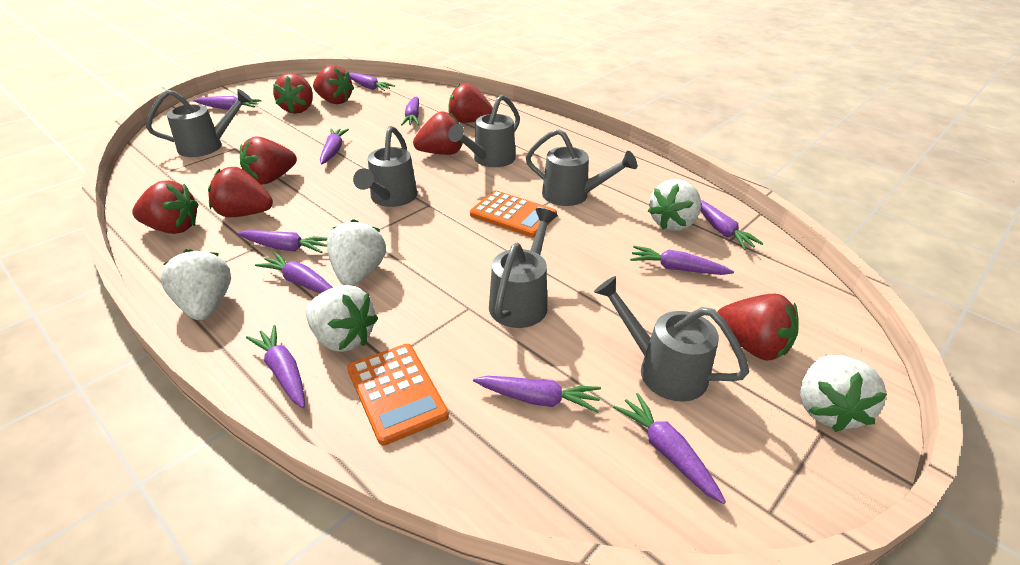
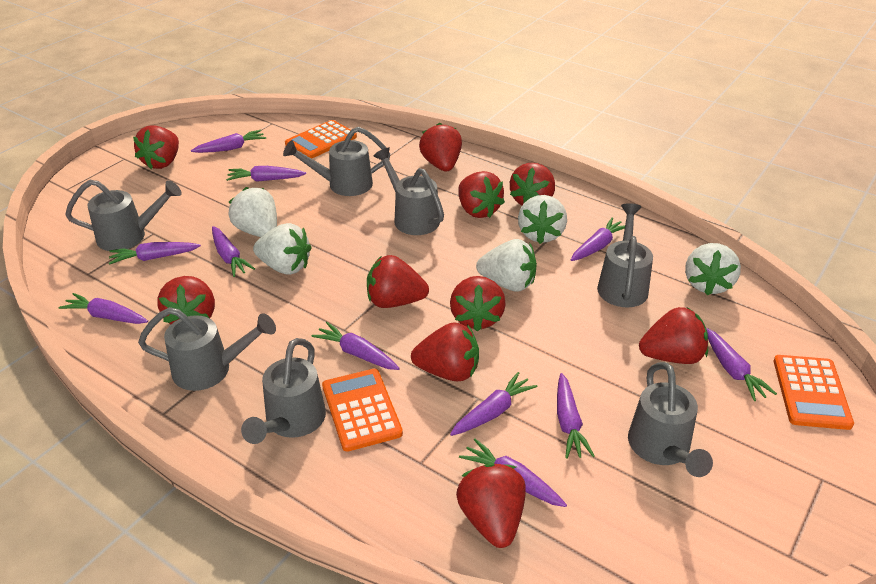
grey watering can: [146,89,252,157] [353,126,417,207] [448,95,520,167] [489,208,558,328] [526,129,637,206] [594,276,749,402] = 6 -> [65,180,182,251] [138,307,276,391] [241,338,326,444] [283,127,390,196] [374,148,444,235] [597,203,653,307] [628,362,713,477] = 7
orange calculator: [347,344,449,445] [470,190,557,238] = 2 -> [285,120,357,159] [322,369,403,452] [774,355,854,430] = 3
red strawberry: [132,180,199,234] [208,167,273,217] [240,136,297,185] [273,73,313,114] [313,65,354,104] [413,112,463,155] [448,83,493,123] [718,294,798,361] = 8 -> [133,126,179,169] [157,276,215,324] [367,255,429,308] [411,322,479,381] [419,123,462,171] [450,276,506,332] [456,463,526,548] [458,171,505,218] [510,163,555,206] [639,307,708,364] = 10

